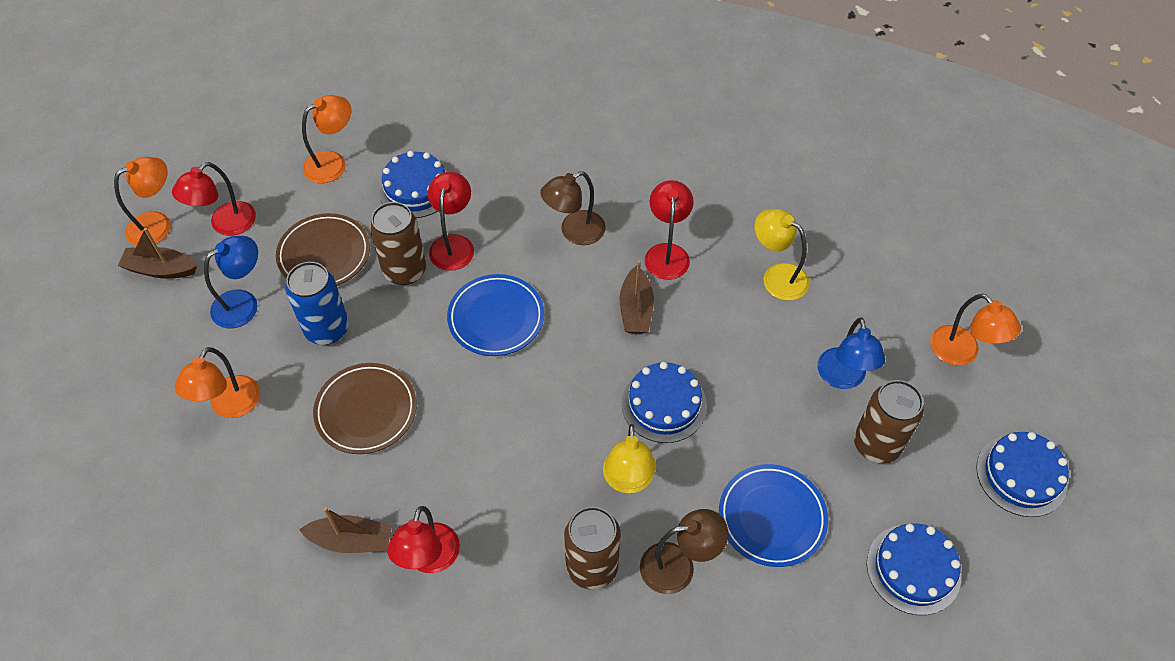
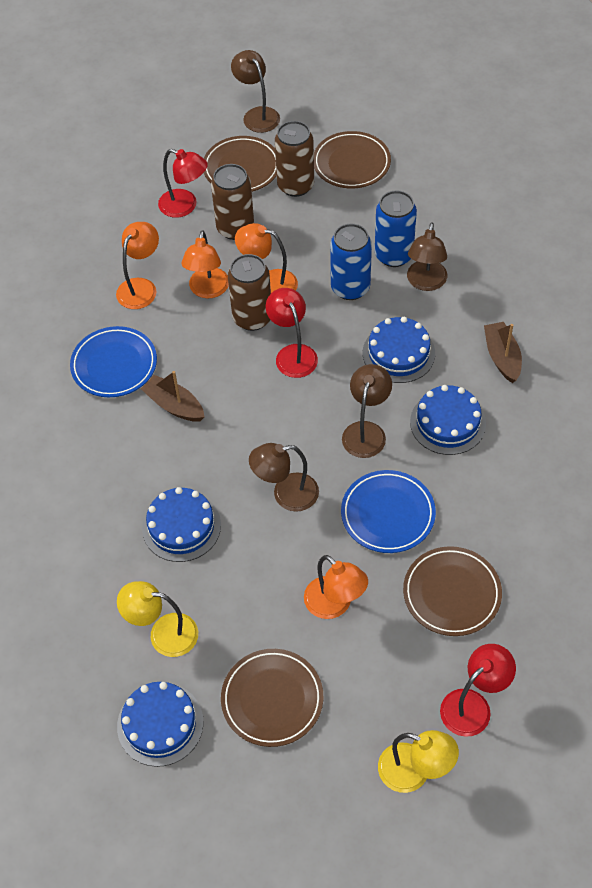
blue can: [285,262,349,345] = 1 -> [330,223,372,300] [375,190,417,267] = 2
blue lamp: [204,236,258,328] [818,317,885,389] = 2 -> none = 0
brown boat: [118,228,197,279] [299,507,392,553] [619,260,654,334] = 3 -> [141,371,204,422] [484,322,522,383] = 2
brown lamp: [540,171,606,245] [640,509,728,594] = 2 -> [231,50,280,133] [249,443,319,512] [342,364,392,458] [407,222,447,291] = 4
brown plate: [276,213,370,286] [313,363,417,454] = 2 -> [204,136,277,192] [221,649,323,747] [314,131,391,188] [403,546,502,636] = 4
red lamp: [172,162,256,236] [387,506,460,573] [428,172,474,271] [645,180,694,280] = 4 -> [158,149,208,218] [266,288,318,378] [440,644,516,737] = 3

